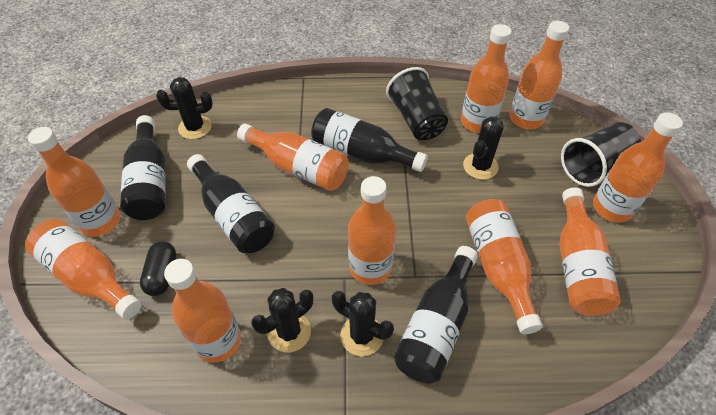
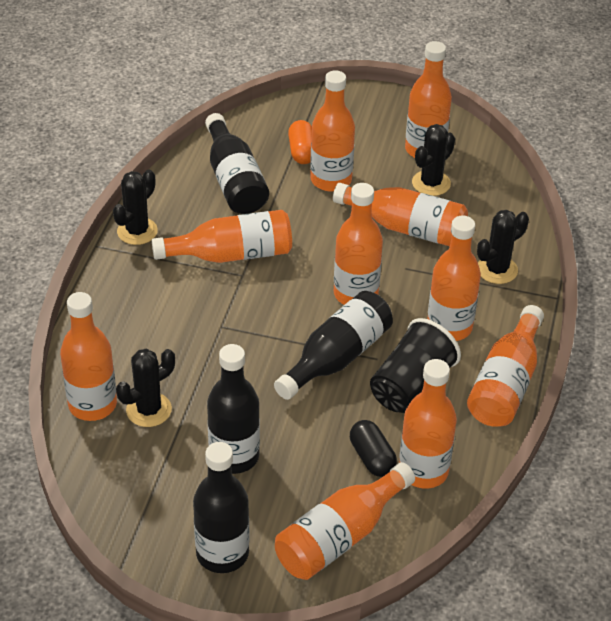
black cup: [386,67,448,140] [561,122,641,187] = 2 -> [370,318,461,413] = 1
orange capsule: none = 0 -> [288,120,312,164] = 1

